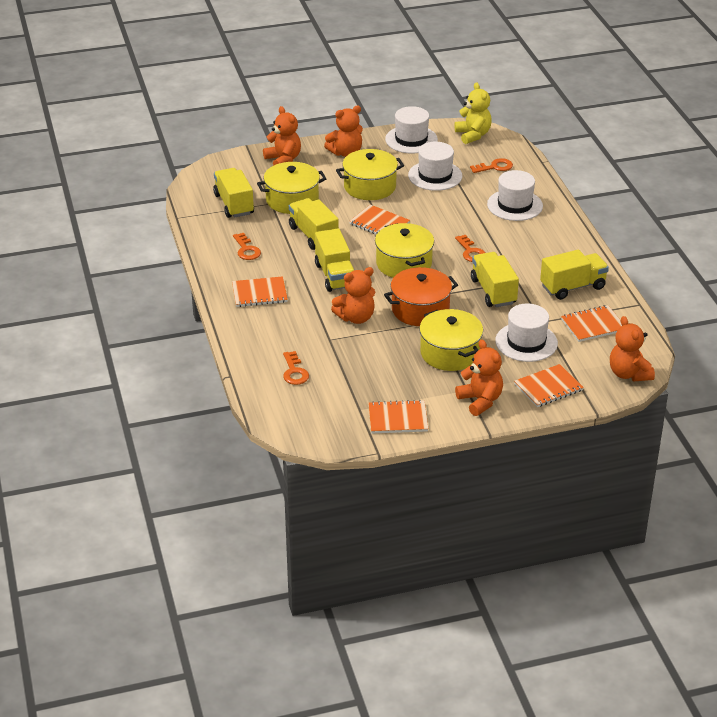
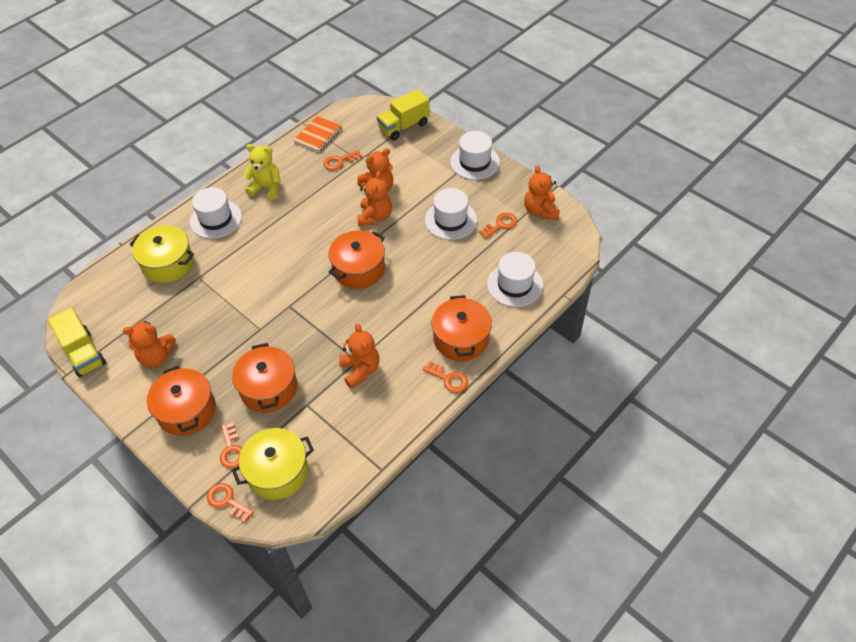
orange key: [233,233,261,260] [283,351,309,385] [455,235,485,262] [470,158,513,173] = 4 -> [207,483,254,523] [220,422,242,469] [323,150,362,170] [423,361,468,393] [479,213,517,239] = 5
orange notebook: [232,276,288,307] [349,204,410,235] [368,400,428,433] [514,364,584,407] [561,305,622,342] = 5 -> [293,116,342,152] = 1
orange pot: [384,267,458,326] = 1 -> [147,366,216,436] [232,343,297,412] [328,231,385,289] [432,295,492,361] = 4
yellow pot: [257,162,326,214] [336,149,404,200] [375,223,434,278] [419,309,483,371] = 4 -> [129,225,194,283] [232,428,314,500] = 2
yellow truck: [213,168,254,218] [289,198,339,250] [315,228,354,292] [471,252,519,307] [540,249,609,300] = 5 -> [48,308,106,377] [377,89,430,140] = 2

